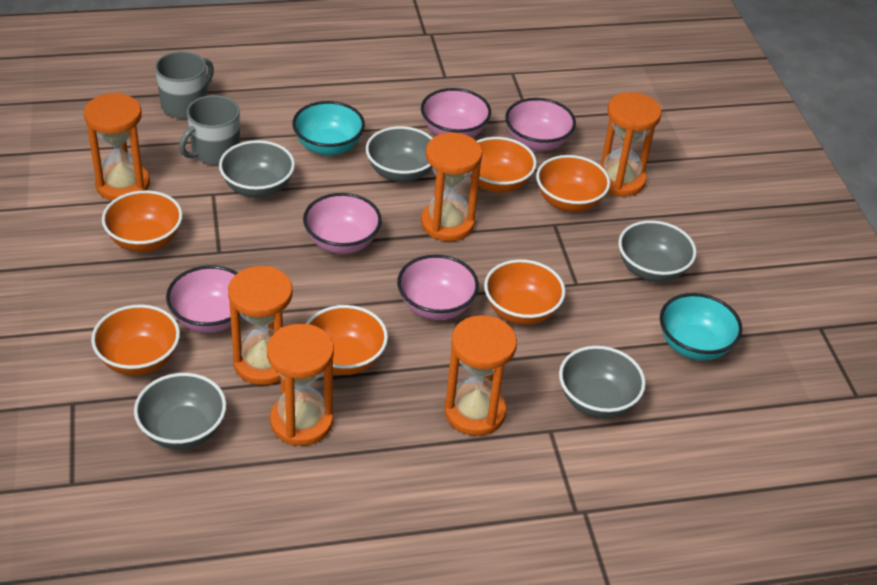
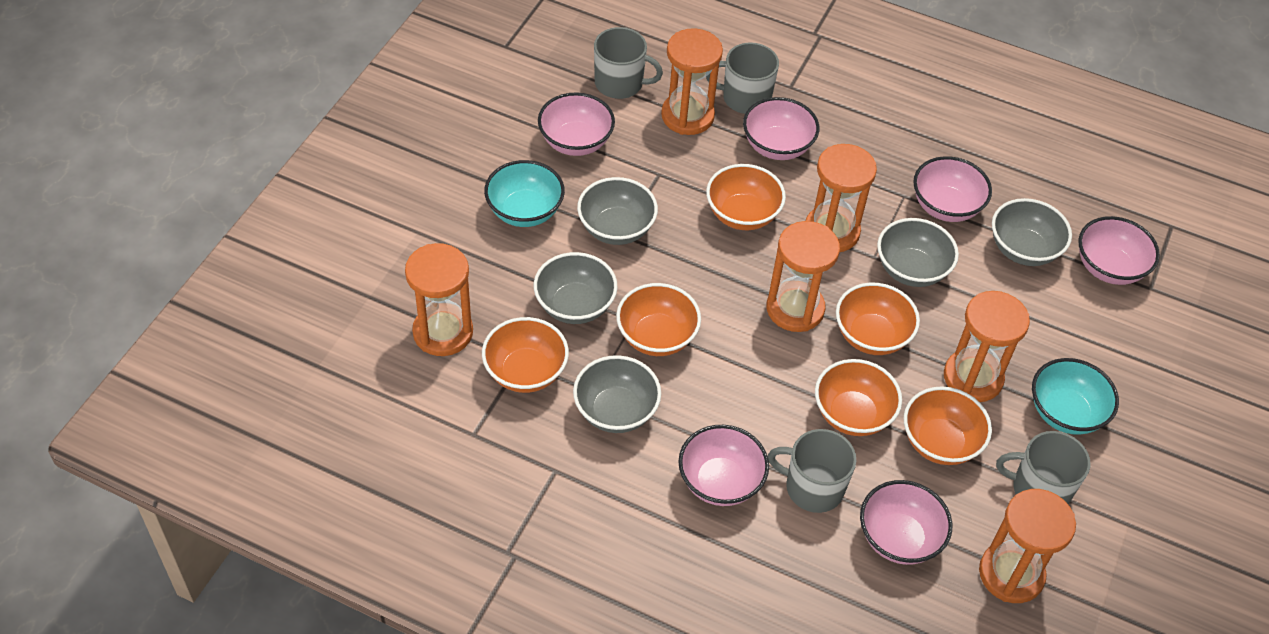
grey mug: [155,51,214,118] [179,95,240,165] = 2 -> [594,27,663,99] [706,42,779,114] [768,429,856,513] [996,431,1091,504] = 4
pink bowl: [166,265,242,333] [303,193,382,254] [397,255,479,320] [421,88,491,138] [505,98,576,151] = 5 -> [538,92,615,156] [678,425,769,506] [743,97,819,160] [860,480,952,565] [913,156,992,222] [1078,216,1160,285] = 6

